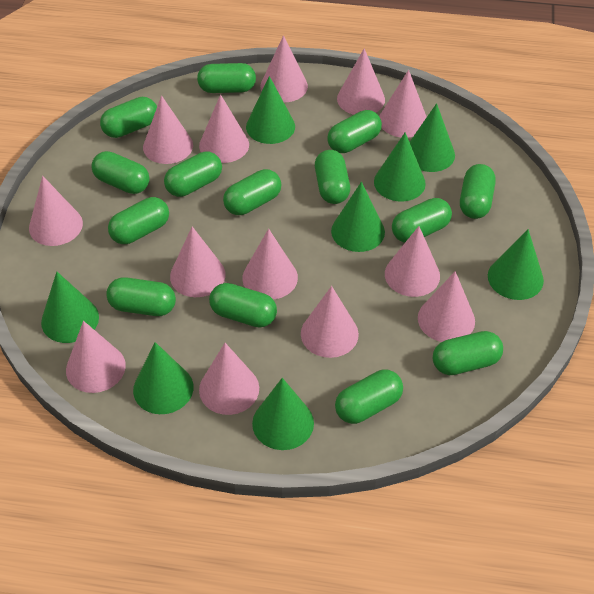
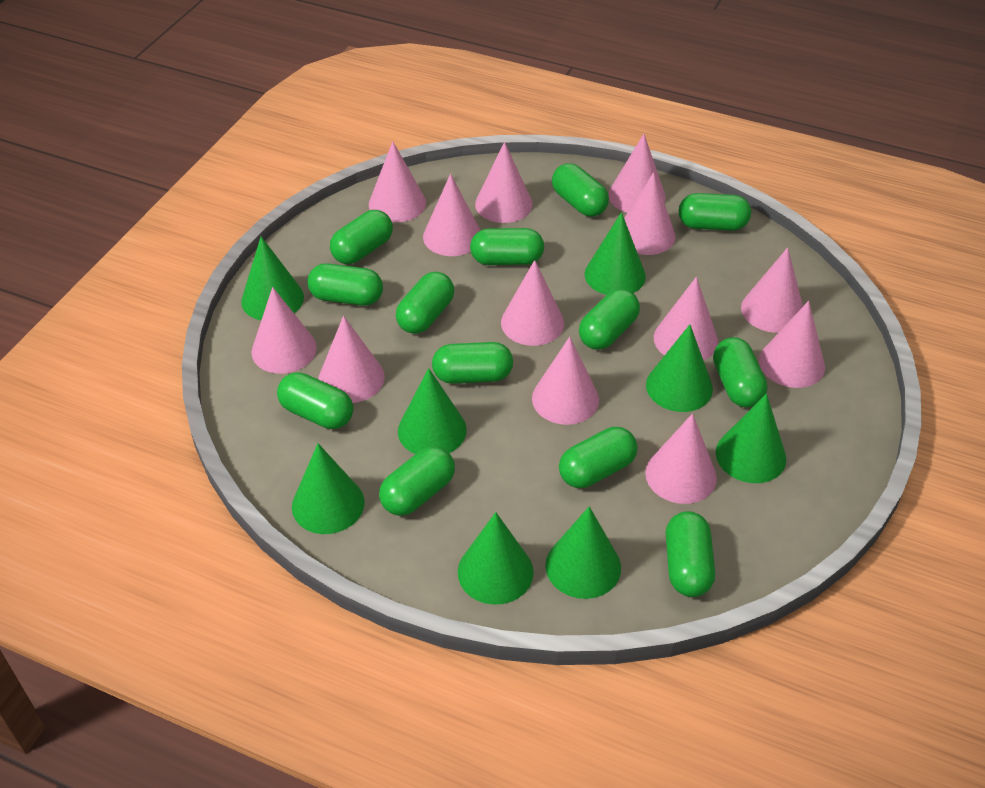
green capsule: [91,151,150,194] [100,97,157,138] [106,277,176,316] [108,197,169,244] [164,151,222,197] [197,63,256,93] [209,283,277,328] [223,169,282,215] [315,150,350,204] [327,110,382,153] [335,370,403,424] [392,198,452,243] [433,331,503,375] [460,164,496,219] = 14 -> [277,372,353,429] [307,263,383,306] [330,210,393,264] [379,446,455,516] [396,272,454,334] [432,342,513,384] [470,228,544,265] [552,163,609,217] [559,427,637,488] [579,289,640,350] [666,511,715,597] [679,193,751,231] [713,338,767,407] = 13

